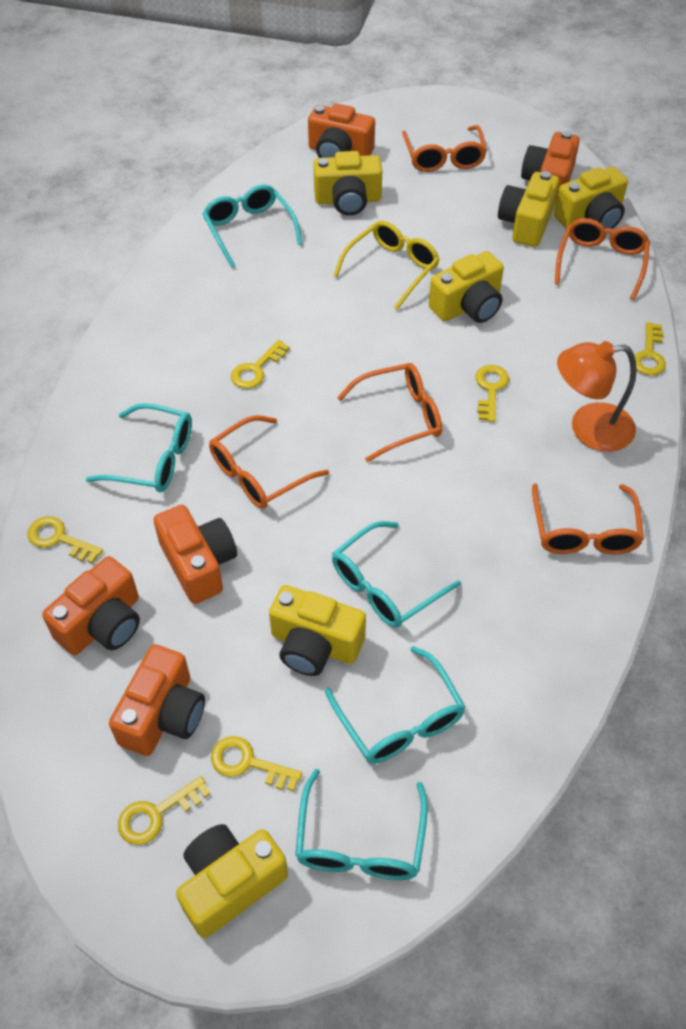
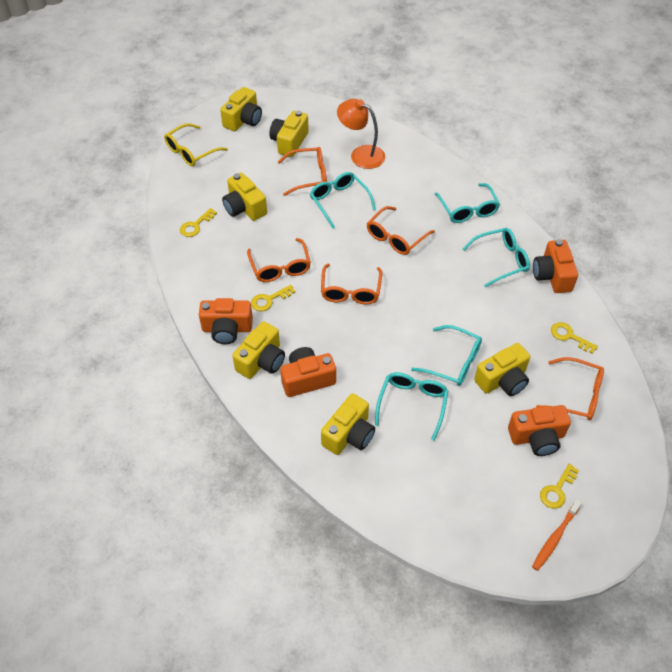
orange camera: [42,556,140,655] [109,644,205,756] [154,505,237,604] [308,103,375,158] [521,131,580,204] = 5 -> [199,298,253,344] [280,347,336,397] [508,405,571,456] [533,239,578,293] = 4
orange toothbrush: none = 0 -> [532,500,582,571] = 1
yellow key: [27,516,103,564] [118,776,210,845] [211,736,302,791] [231,340,290,389] [475,365,509,422] [634,322,666,376] = 6 -> [180,208,217,237] [251,285,295,311] [540,464,579,509] [551,322,598,354] = 4

